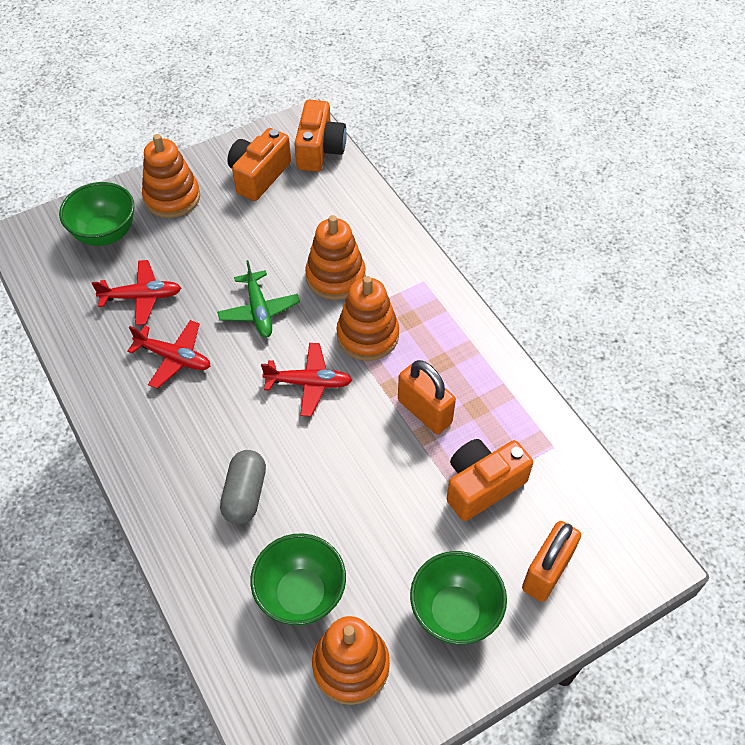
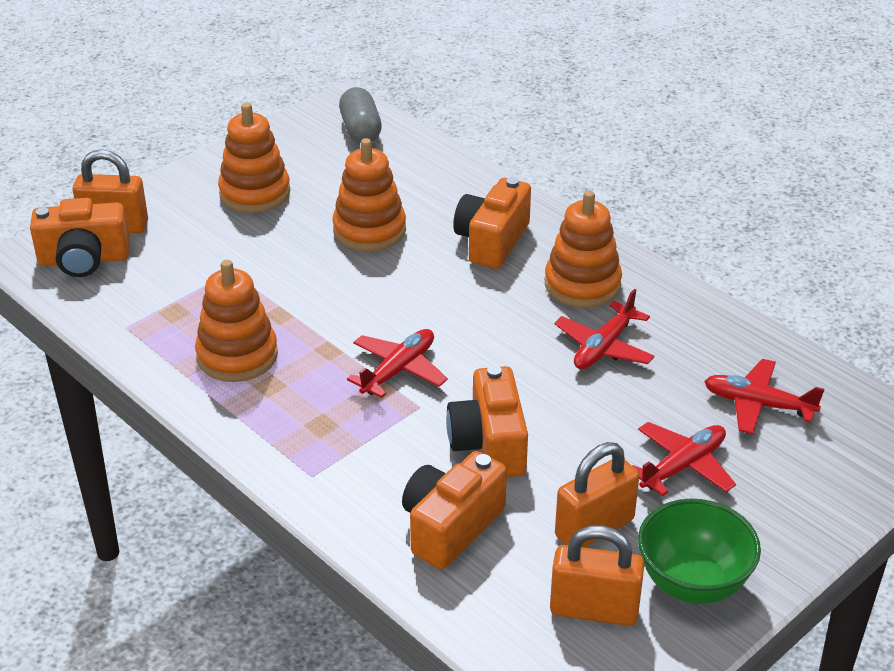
green bowl: [59,182,134,246] [250,533,346,626] [410,551,507,645] = 3 -> [638,499,761,604] = 1
green plane: [217,260,300,338] = 1 -> none = 0
orange camera: [227,128,291,201] [294,100,347,172] [447,439,533,521] = 3 -> [30,198,130,277] [402,451,507,569] [446,365,528,477] [453,177,531,269] = 4
orange padlock: [398,360,456,434] [522,521,581,602] = 2 -> [73,150,148,233] [550,525,644,626] [555,442,639,547] = 3
red plane: [92,260,181,325] [127,320,210,389] [261,343,352,417] = 3 -> [347,329,448,398] [554,289,655,369] [632,422,736,496] [704,359,824,434] = 4

